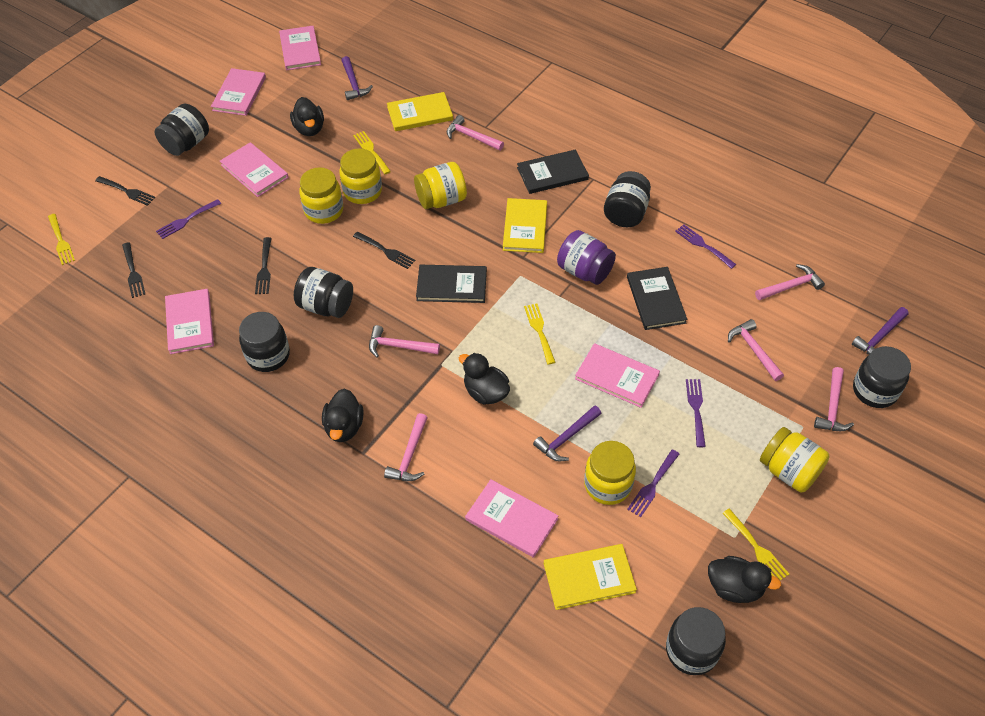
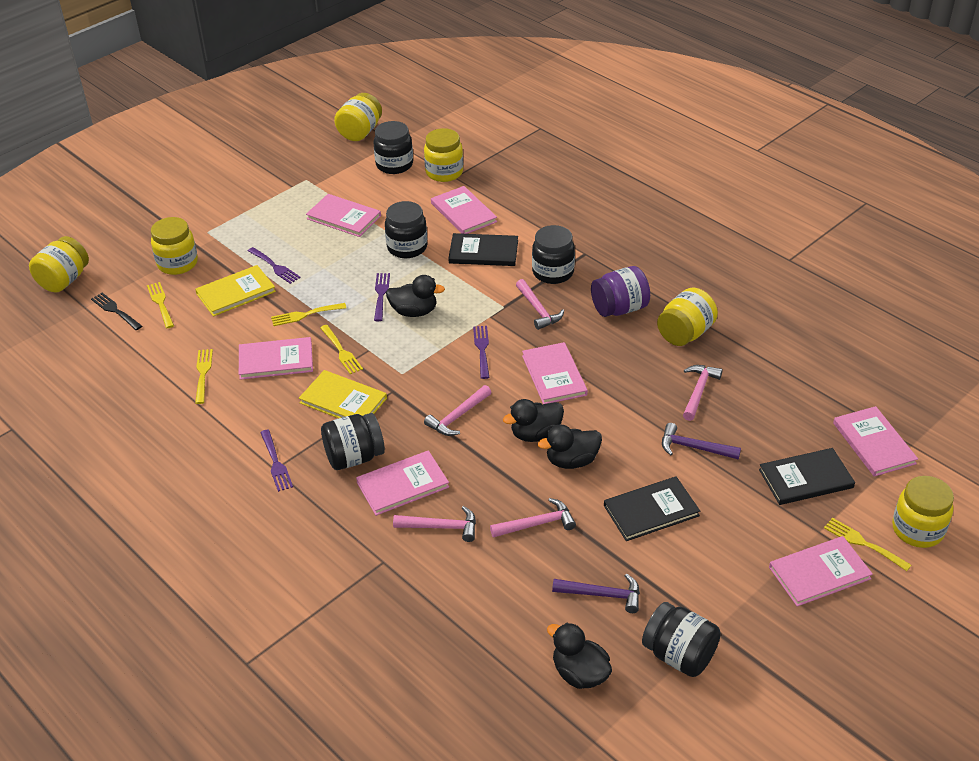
black fork: [95,176,155,206] [122,242,145,298] [255,237,272,294] [353,232,415,269] = 4 -> [91,293,142,330] = 1
black jar: [155,104,209,156] [239,312,290,372] [294,267,353,318] [604,171,651,227] [666,607,726,675] [853,346,911,408] = 6 -> [321,413,385,470] [373,121,413,174] [385,201,427,258] [532,225,575,284] [642,602,721,677] = 5
pink book: [165,289,214,354] [211,68,266,116] [220,142,289,197] [279,26,321,70] [465,479,558,558] [575,343,660,408] = 6 -> [239,337,313,380] [306,194,381,237] [356,450,449,516] [431,186,497,234] [522,342,588,404] [769,536,873,607] [833,406,918,477] = 7
pink hammer: [369,325,440,358] [384,413,428,481] [447,115,504,151] [728,319,784,381] [755,264,825,300] [814,367,854,431] = 6 -> [393,506,476,542] [424,385,492,436] [490,498,576,538] [516,279,564,330] [683,365,723,421] = 5
purple hammer: [341,56,373,100] [533,405,602,461] [852,307,909,355] = 3 -> [552,574,640,613] [662,423,741,459] = 2
yellow book: [387,92,453,131] [503,198,547,253] [544,544,637,610] = 3 -> [195,265,276,317] [299,370,387,418] = 2
yellow fork: [48,214,75,265] [353,131,391,174] [524,304,556,364] [722,509,789,581] = 4 -> [147,282,174,328] [195,349,213,404] [271,303,346,326] [320,325,363,374] [824,518,911,571] = 5
yellow jar: [299,167,343,224] [339,149,382,204] [414,162,467,209] [584,441,636,505] [760,427,830,492] = 5 -> [29,236,89,293] [151,217,198,275] [334,93,382,141] [424,128,463,182] [657,288,718,346] [892,476,954,548] = 6

